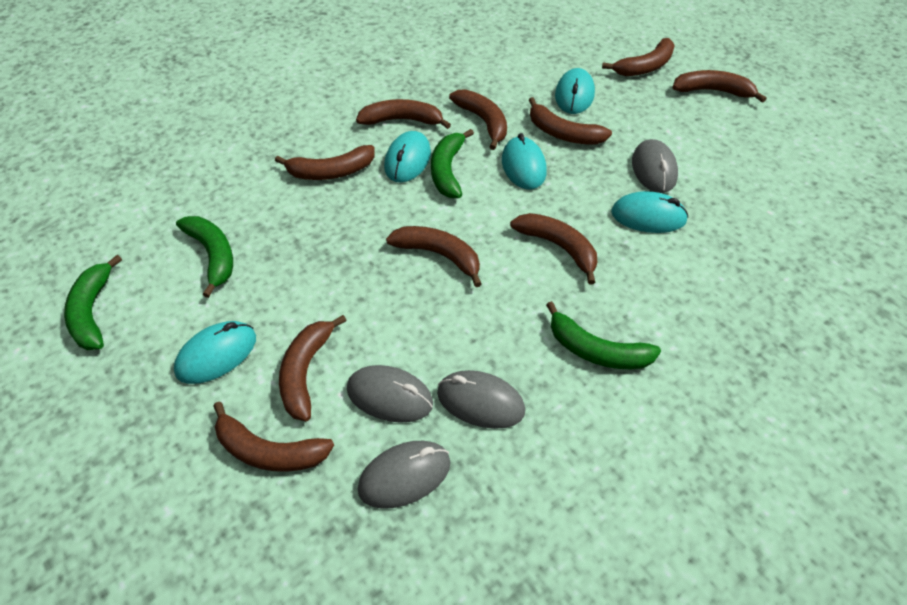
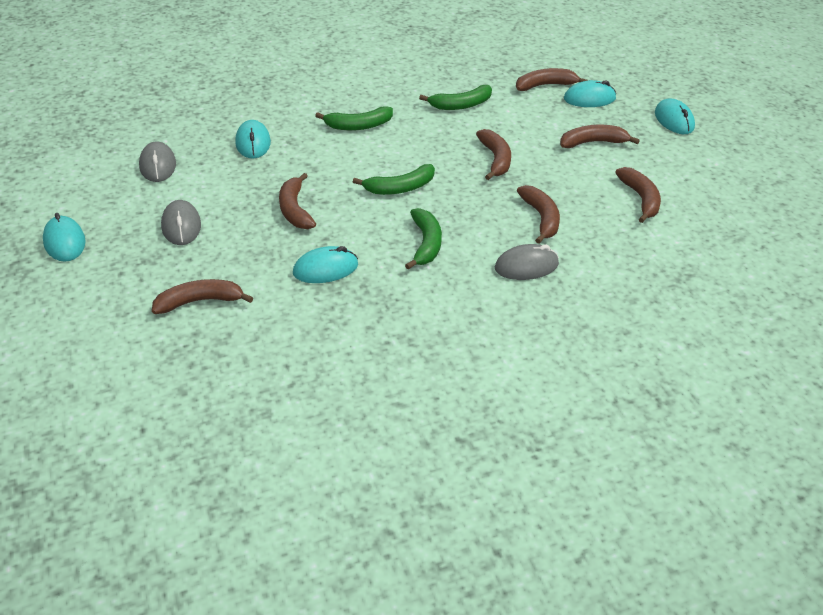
brown banana: [213,402,334,472] [275,145,375,180] [279,315,347,421] [356,99,451,129] [386,226,482,287] [449,89,507,150] [510,213,597,285] [529,97,612,144] [602,38,675,76] [672,70,767,103] = 10 -> [152,279,253,314] [279,173,316,229] [476,129,511,180] [516,68,588,91] [517,185,560,244] [560,124,640,148] [615,167,661,223] = 7
grey mouse: [347,365,433,423] [358,441,450,509] [437,370,525,429] [632,139,678,193] = 4 -> [139,141,176,182] [161,200,201,245] [495,244,559,280] = 3

